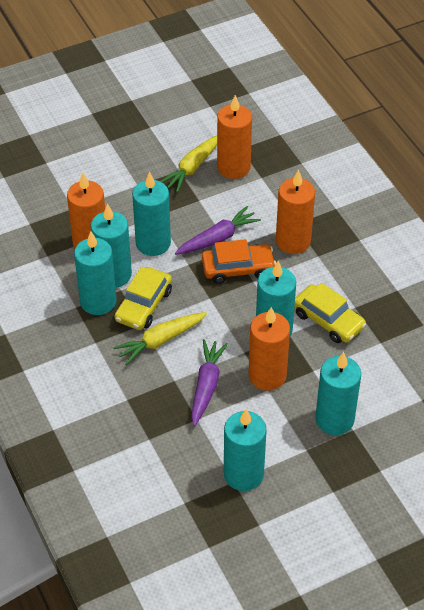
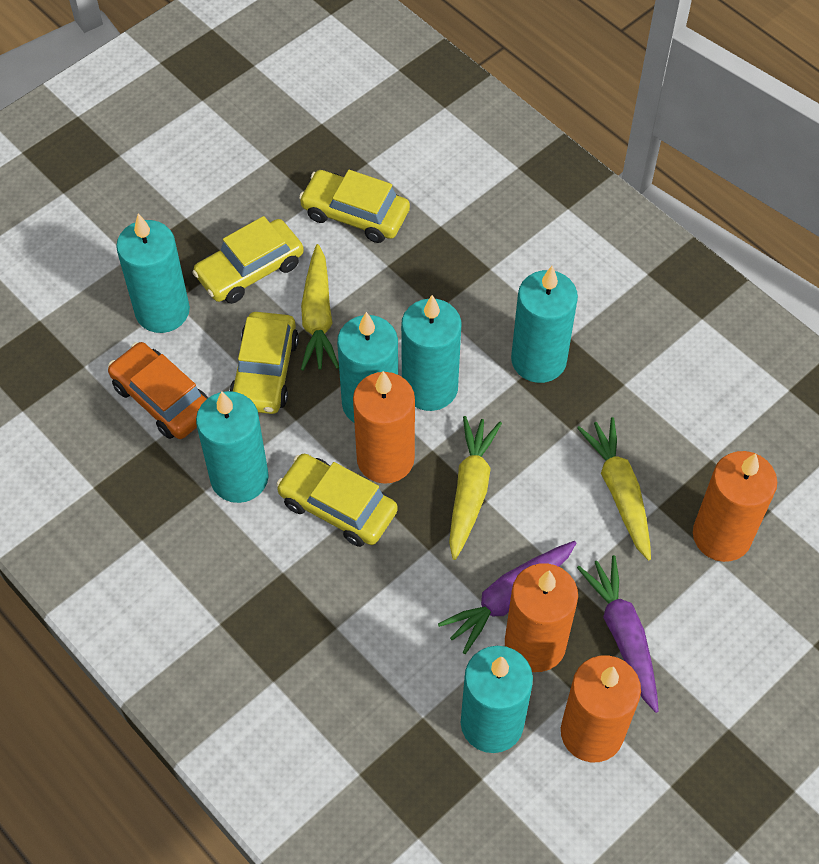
yellow car: [115,267,172,330] [295,283,366,343] = 2 -> [192,216,304,304] [229,312,299,414] [276,454,398,547] [299,170,410,243] = 4
yellow carrot: [113,312,207,365] [160,135,217,193] = 2 -> [301,244,339,371] [449,416,502,560] [577,417,651,561] = 3

